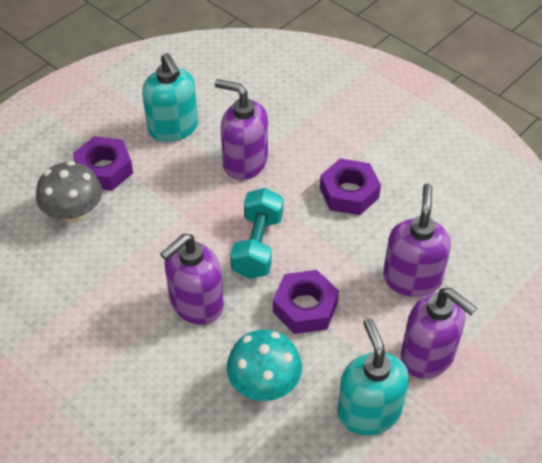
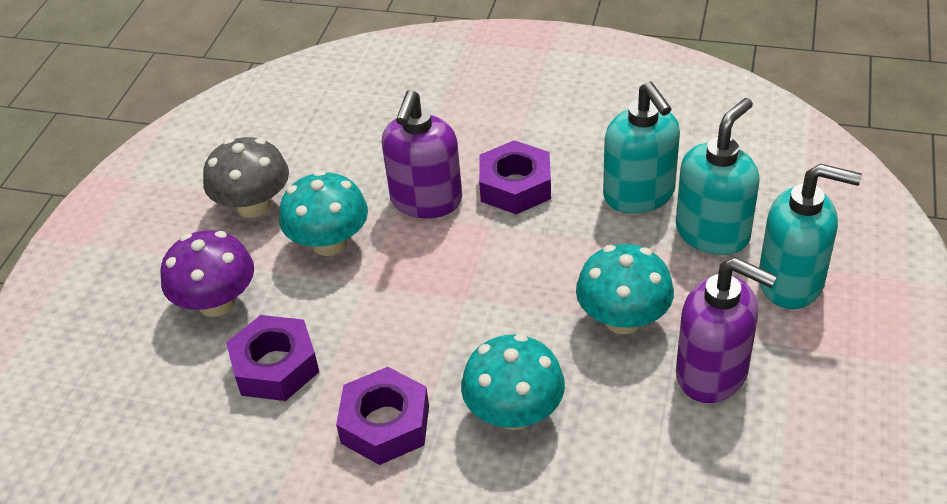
purple mushroom: none = 0 -> [161,230,254,317] = 1
purple soap dispenser: [160,233,224,325] [215,79,268,180] [383,184,451,297] [401,288,477,379] = 4 -> [381,90,462,218] [676,257,777,403] = 2
turquoise dumbbell: [230,188,283,279] = 1 -> none = 0
turquoise mushroom: [227,330,302,401] = 1 -> [279,171,368,256] [461,334,565,430] [576,244,674,334] = 3
turquoise soap dispenser: [142,53,198,142] [337,318,409,435] = 2 -> [603,82,680,214] [676,98,760,255] [759,164,862,309] = 3

